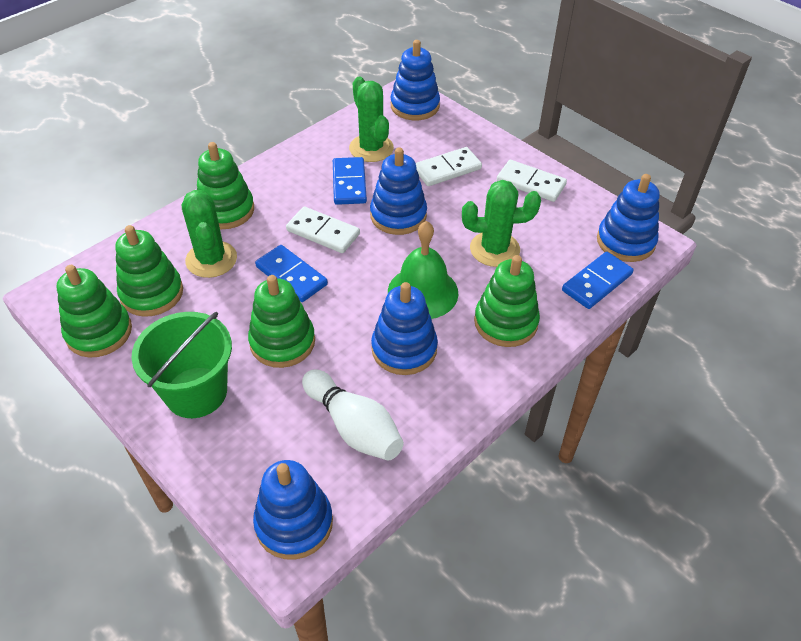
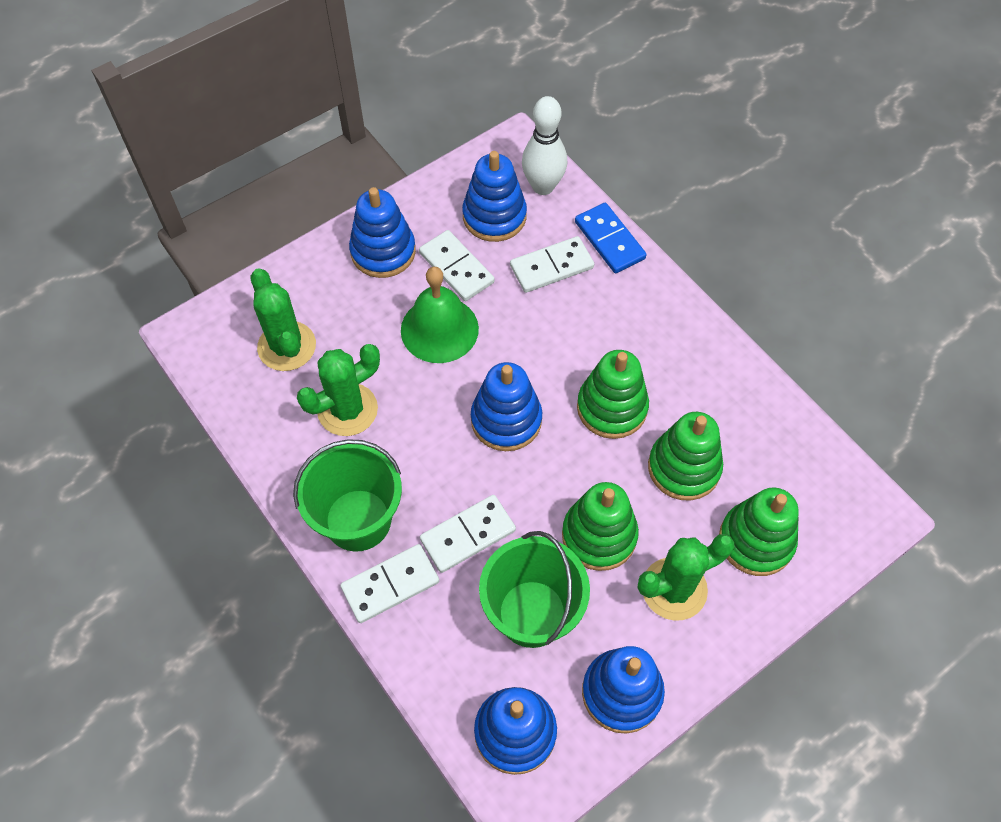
blue domino: [255,245,328,302] [333,157,367,205] [562,252,634,309] = 3 -> [575,203,647,273] = 1
green bucket: [131,312,232,418] = 1 -> [293,439,402,552] [479,531,590,648] = 2
green stacking toy: [56,265,132,358] [115,225,183,317] [197,142,254,229] [248,275,315,368] [474,255,540,347] = 5 -> [562,482,639,571] [577,350,649,439] [648,412,723,500] [719,487,799,576] = 4
white domino: [286,206,360,253] [416,147,482,186] [497,160,567,202] = 3 -> [340,544,439,623] [419,230,494,301] [420,495,516,573] [510,236,594,293] = 4

